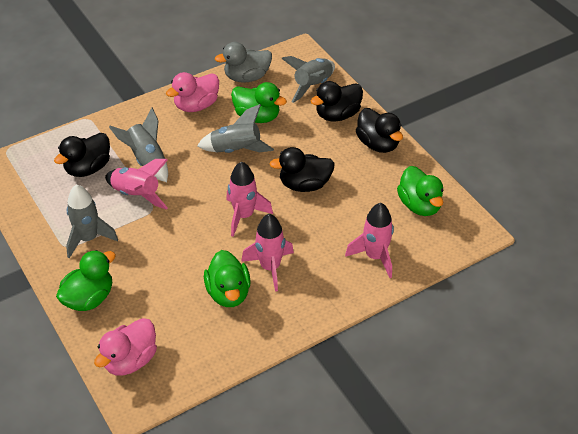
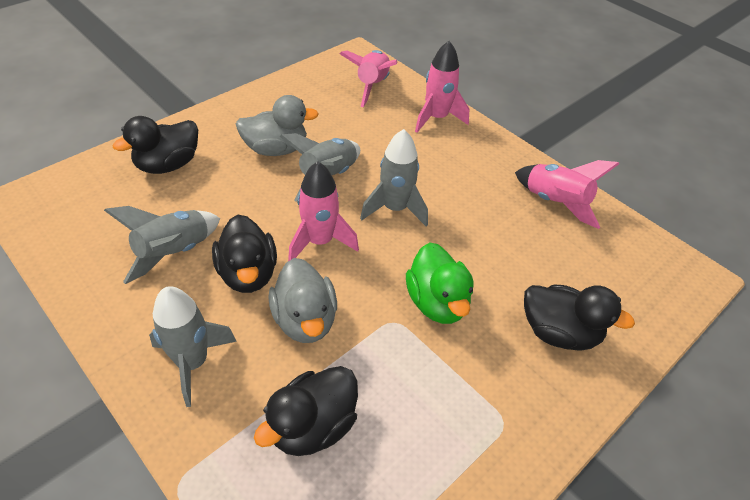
green duck: [56,250,116,311] [204,250,251,307] [231,82,287,123] [397,166,444,216] = 4 -> [406,242,474,324] = 1
grey duck: [215,42,272,82] = 1 -> [236,95,319,156] [268,258,337,343] = 2
pink duck: [94,318,157,376] [166,72,219,112] = 2 -> none = 0

